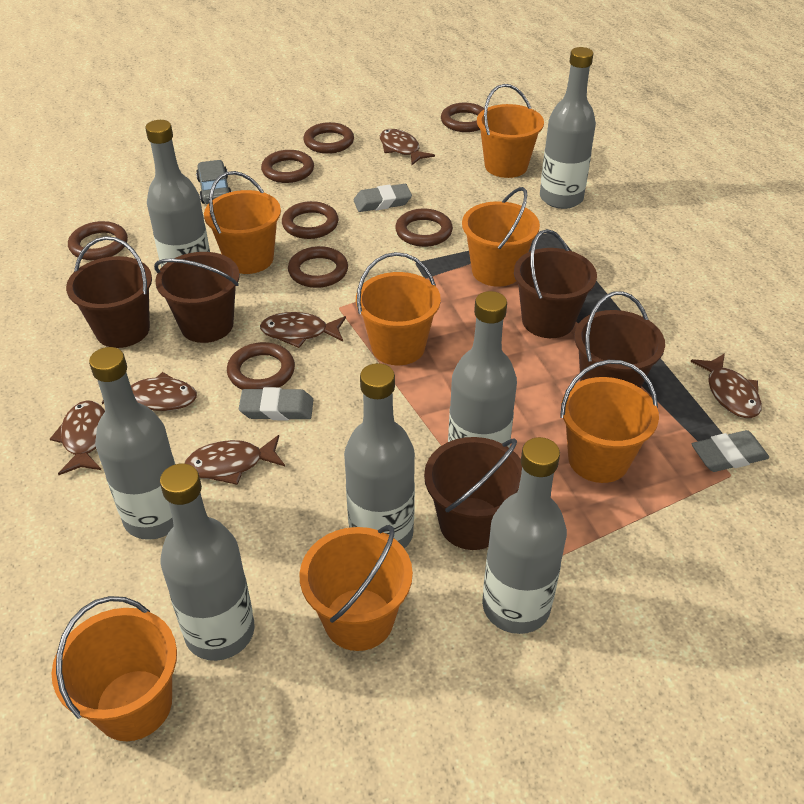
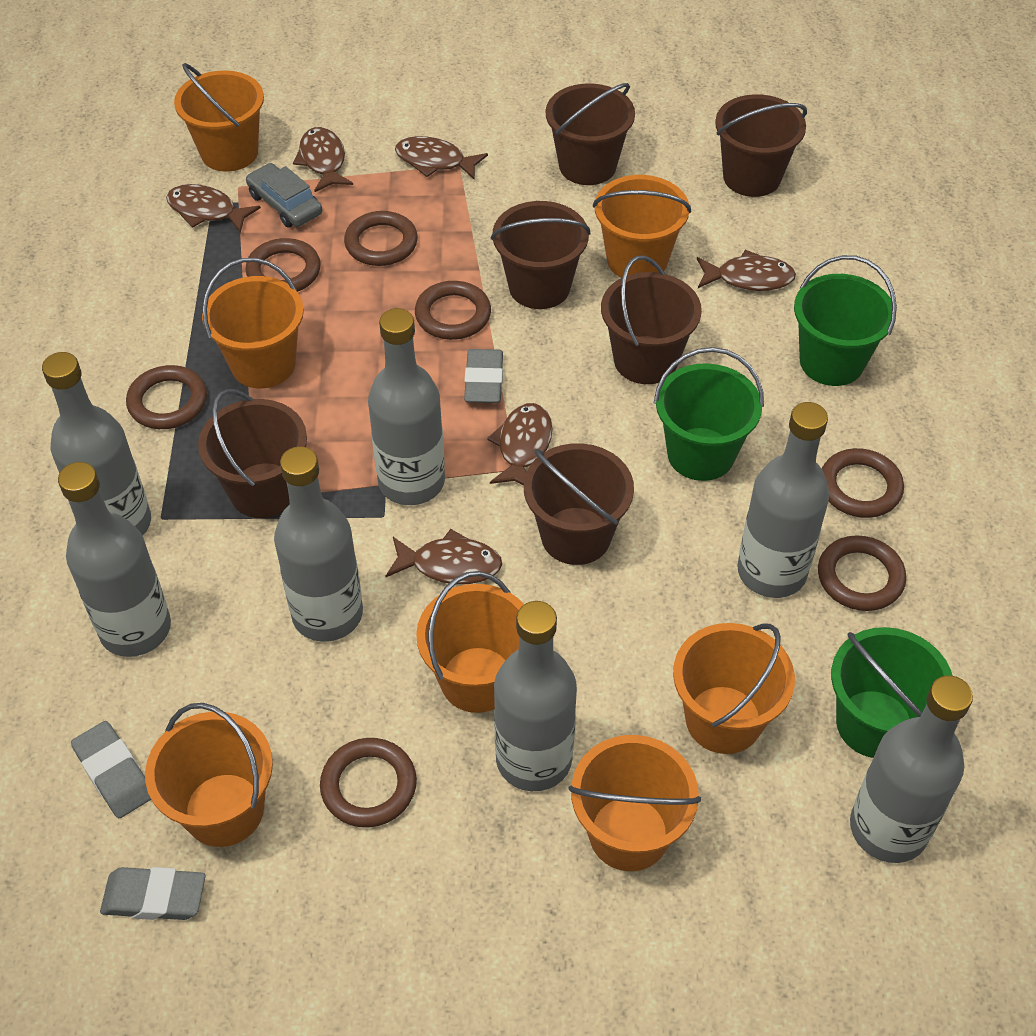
brown bucket: [66,236,152,348] [154,252,240,343] [424,437,522,550] [514,229,597,338] [574,291,665,388] = 5 -> [198,389,307,518] [491,201,590,309] [524,443,634,565] [546,83,635,185] [601,255,702,384] [715,94,807,197] = 6
brown ring: [68,221,128,261] [227,342,295,390] [261,150,314,183] [282,201,339,239] [288,246,348,288] [303,122,354,154] [395,209,453,247] [441,103,485,132] = 8 -> [126,365,207,429] [246,238,321,292] [320,738,417,828] [344,211,418,266] [415,281,491,340] [818,536,906,611] [822,448,904,518] = 7
green bucket: none = 0 -> [654,347,764,481] [794,255,897,386] [831,627,953,758] = 3

